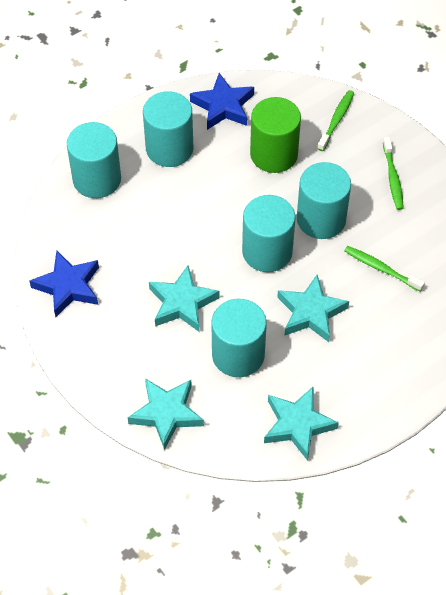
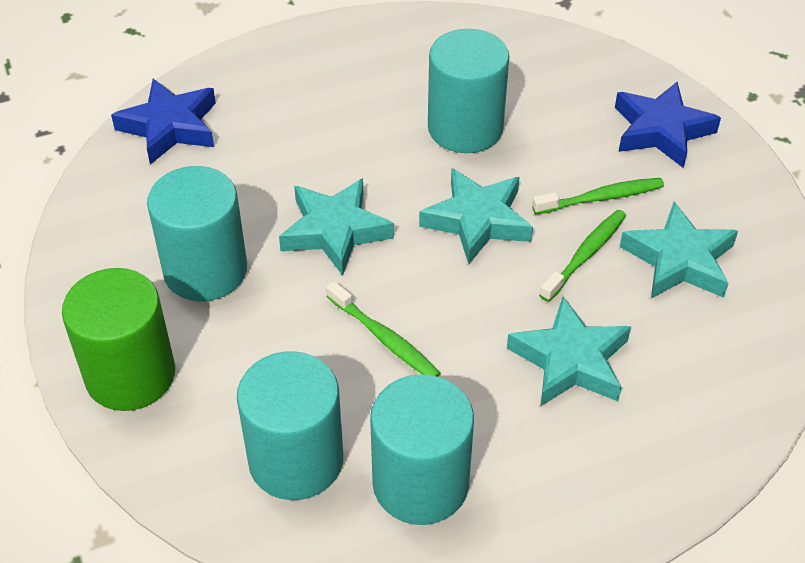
turquoise cylinder: [67,122,121,198] [143,91,194,167] [212,299,267,377] [242,195,296,272] [297,162,351,239] = 5 -> [147,166,247,301] [237,351,343,500] [370,374,474,525] [428,29,509,153] = 4

